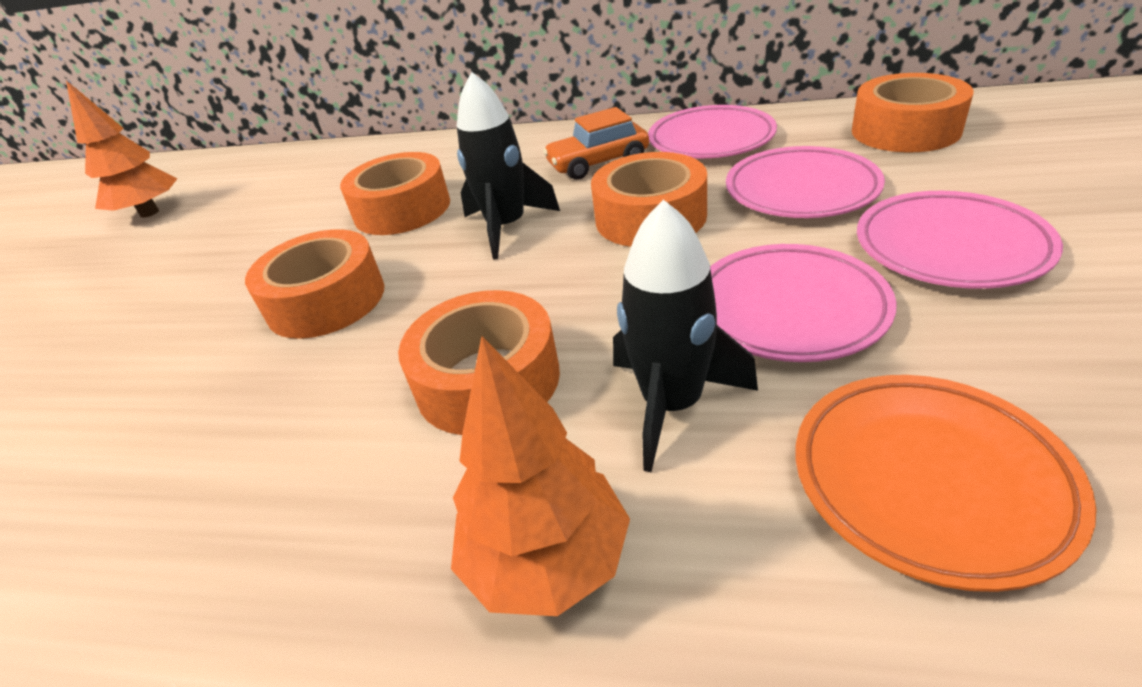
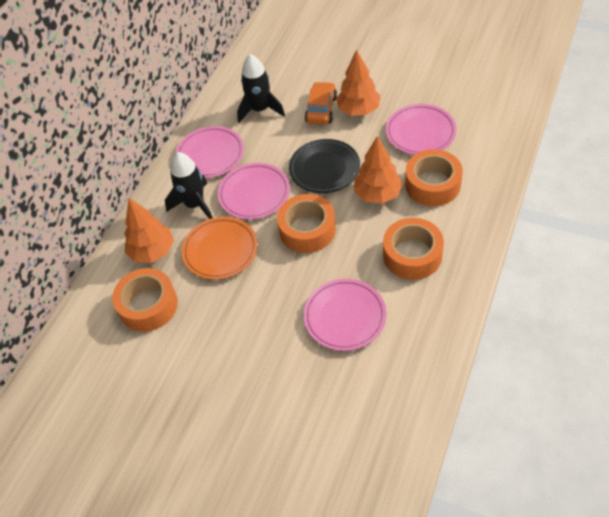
black plate: none = 0 -> [289,139,360,193] = 1
orange tape: [245,229,384,339] [340,152,450,235] [398,290,560,435] [591,152,707,247] [852,73,973,153] = 5 -> [112,268,178,332] [277,194,336,253] [383,218,444,280] [405,149,463,206] = 4
orange tree: [66,80,177,218] [451,336,630,616] = 2 -> [124,198,174,263] [336,50,381,116] [354,136,403,204] = 3

